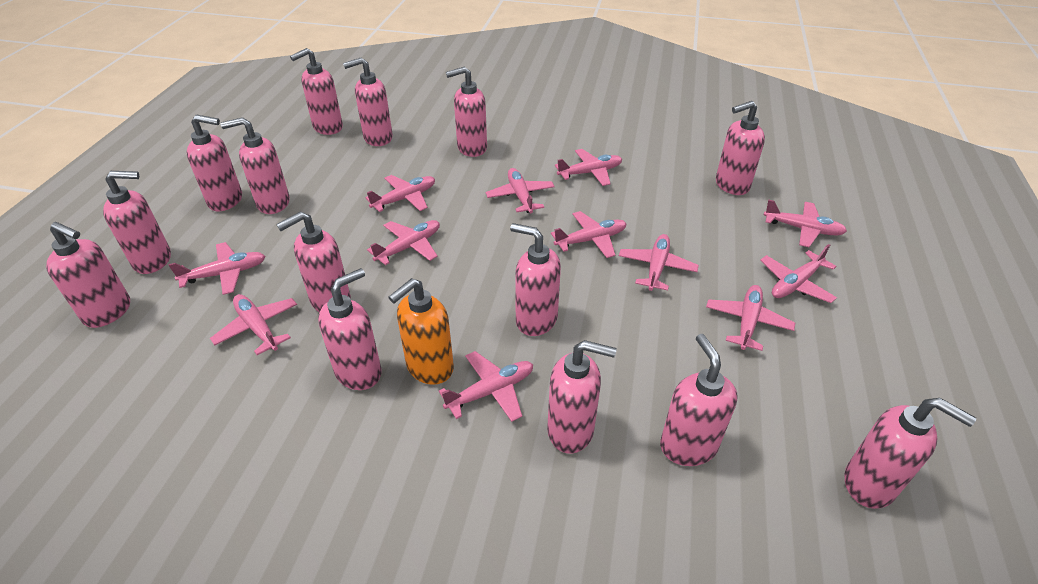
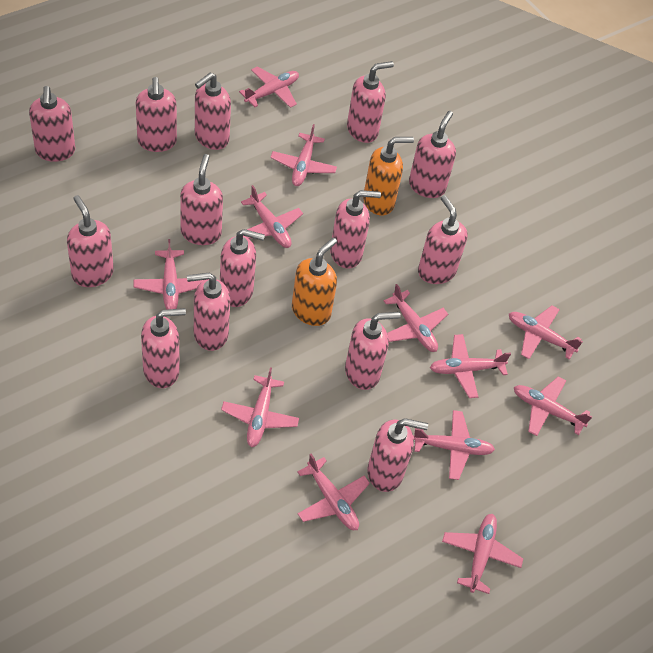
orange soap dispenser: [388,278,454,385] = 1 -> [292,238,337,326] [363,137,414,216] = 2

